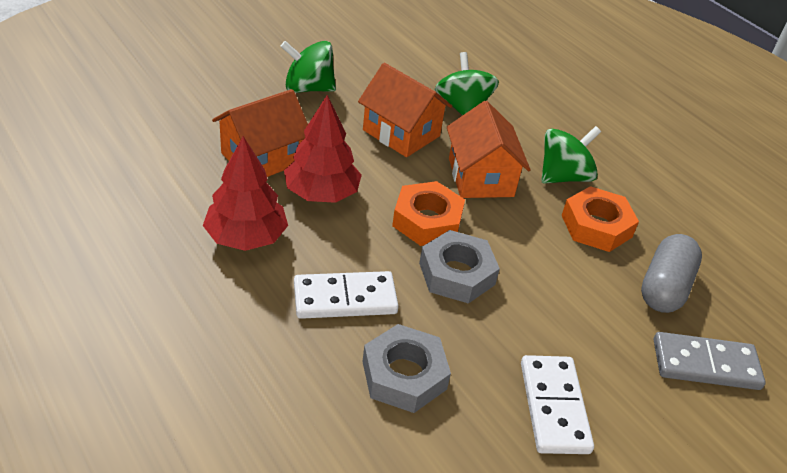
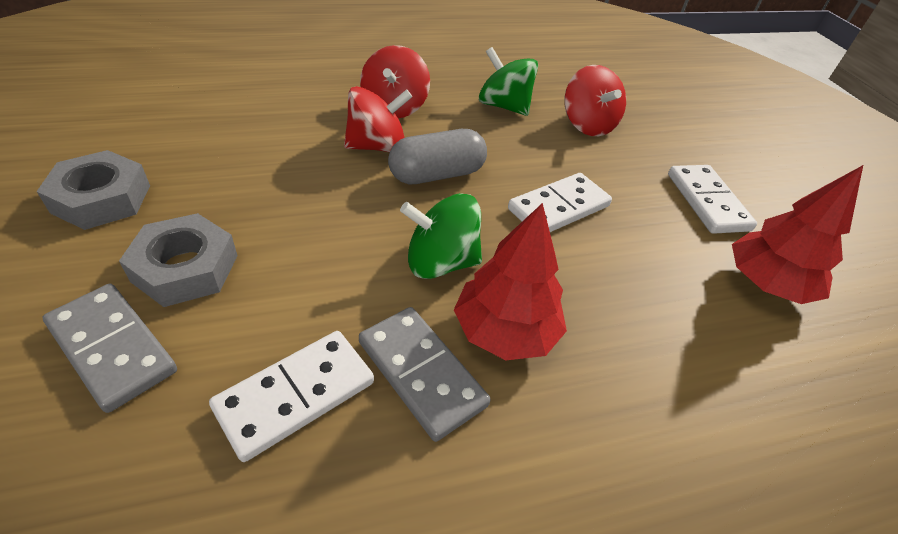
green spinning top: [280,41,336,93] [435,52,499,116] [541,126,601,184] = 3 -> [400,193,482,279] [479,47,538,116] = 2
grey domino: [654,332,766,390] = 1 -> [42,284,177,413] [359,307,491,442] = 2
orange house: [212,89,308,177] [358,63,452,157] [447,101,531,198] = 3 -> none = 0
orange nut: [392,181,465,246] [561,186,639,252] = 2 -> none = 0
red spinning top: none = 0 -> [344,86,412,152] [360,45,430,118] [565,65,626,136] = 3
white domino: [294,271,399,319] [521,355,594,454] = 2 -> [209,331,374,462] [508,173,612,232] [668,165,757,234] = 3

